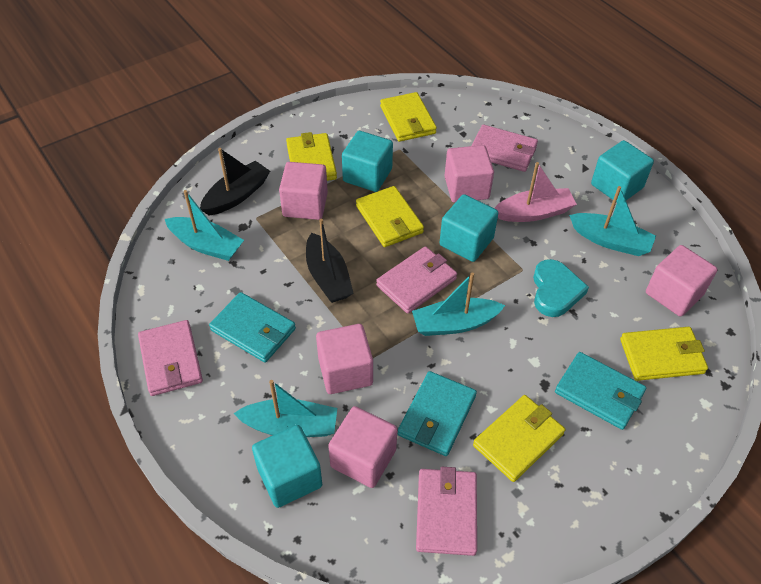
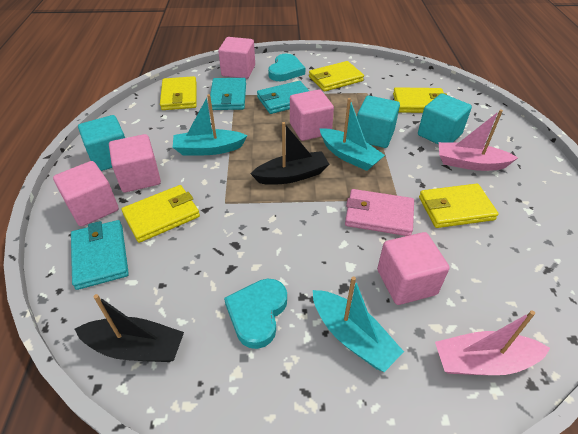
pink boat: [494,162,577,222] = 1 -> [435,310,550,375] [439,110,518,171] = 2
pink wallet: [138,320,203,396] [376,246,457,314] [416,467,477,556] [472,125,538,172] = 4 -> [345,189,414,236] = 1
turquoise boat: [165,190,244,261] [233,380,337,437] [412,272,505,336] [569,186,656,256] = 4 -> [173,94,247,155] [313,276,404,372] [320,98,385,171] = 3
turquoise cube: [252,425,322,508] [342,131,393,192] [439,194,498,262] [591,140,654,203] = 4 -> [78,115,125,171] [357,96,400,148] [418,94,472,145] = 3
turquoise heart: [533,259,589,317] = 1 -> [224,279,287,349] [268,53,305,81] = 2

